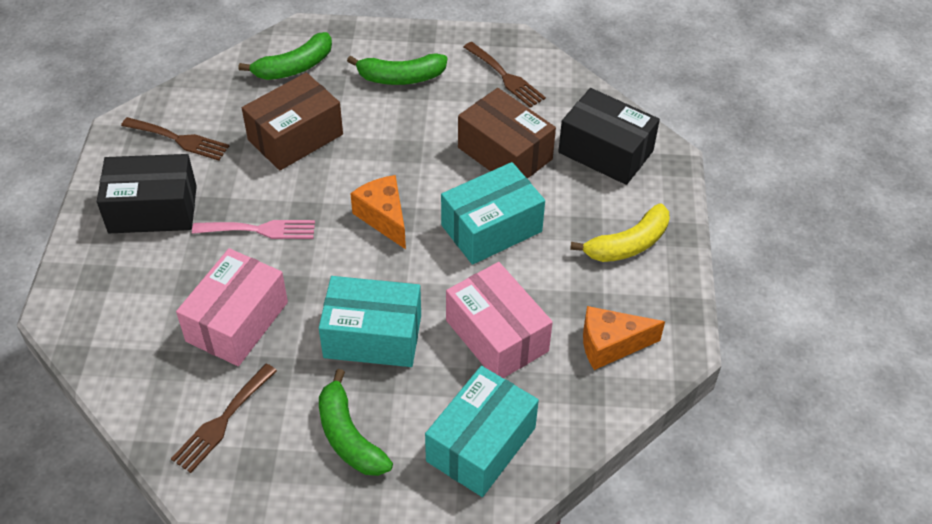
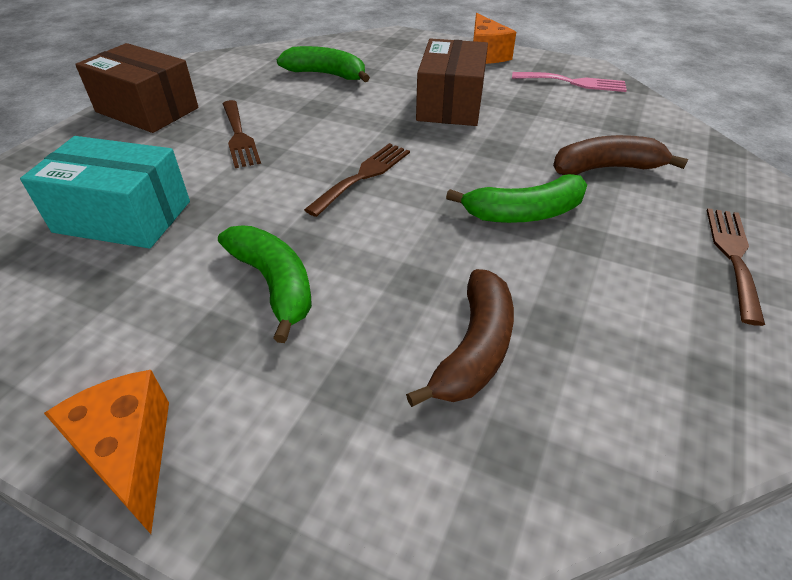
black box: [97,154,197,233] [558,88,660,185] = 2 -> none = 0
brown banana: none = 0 -> [406,269,514,407] [553,135,688,175] = 2
pink box: [176,248,288,366] [446,262,553,378] = 2 -> none = 0
turquoise box: [319,276,421,367] [425,366,539,497] [441,162,545,265] = 3 -> [20,136,190,249] = 1
yellow banana: [570,204,669,262] = 1 -> none = 0

